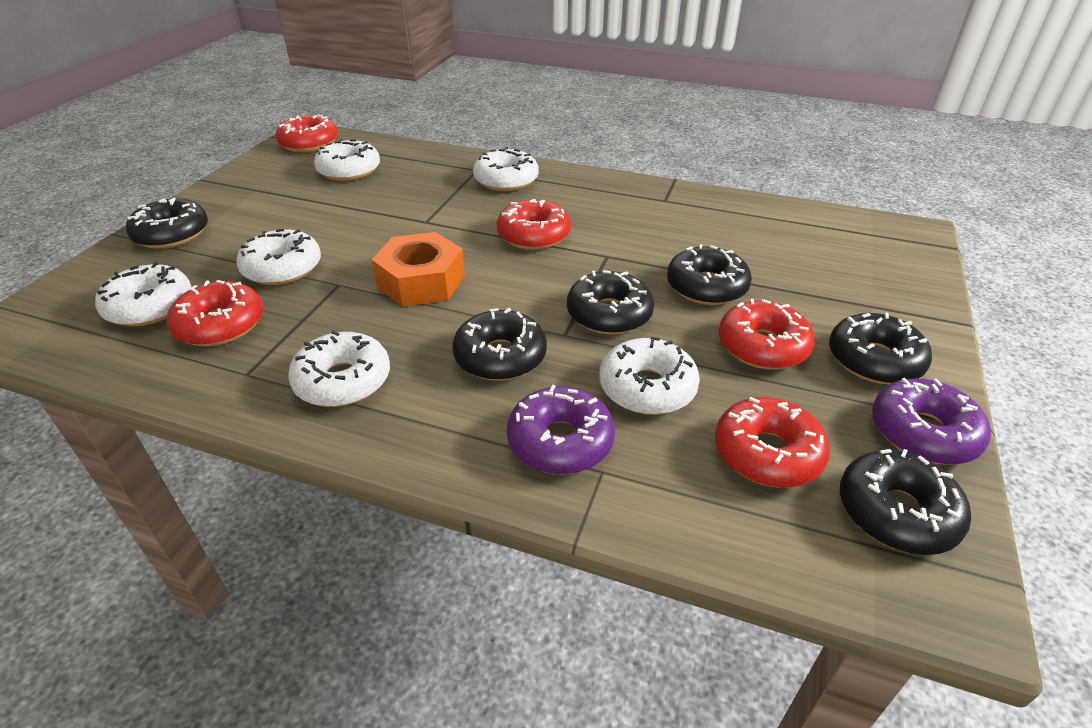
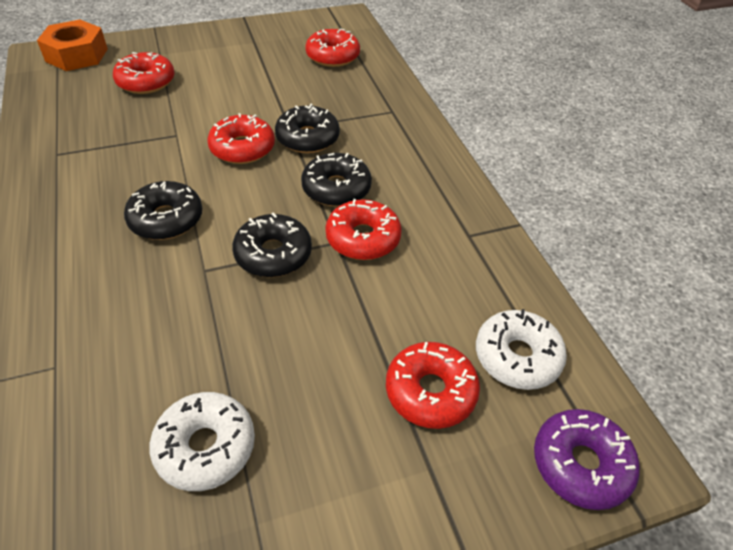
black donut: [126,198,208,249] [452,308,547,381] [567,270,654,335] [667,244,752,305] [829,312,932,384] [840,449,971,555] = 6 -> [124,181,202,240] [232,212,312,277] [275,104,340,153] [301,153,372,207] = 4
purple donut: [507,385,615,475] [872,378,991,465] = 2 -> [534,409,640,510] = 1
white donut: [95,262,191,326] [236,229,321,285] [288,330,390,407] [314,139,380,181] [473,147,539,191] [599,337,700,415] = 6 -> [150,392,255,491] [476,309,567,390] = 2

